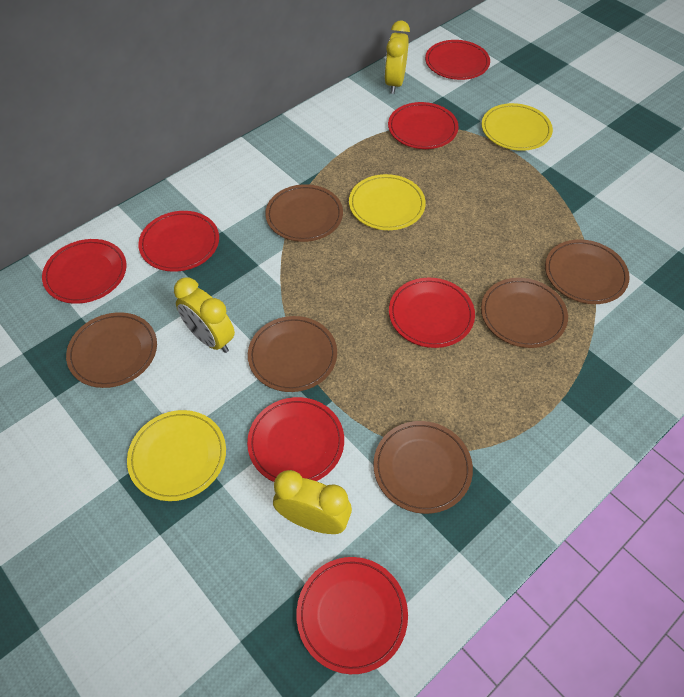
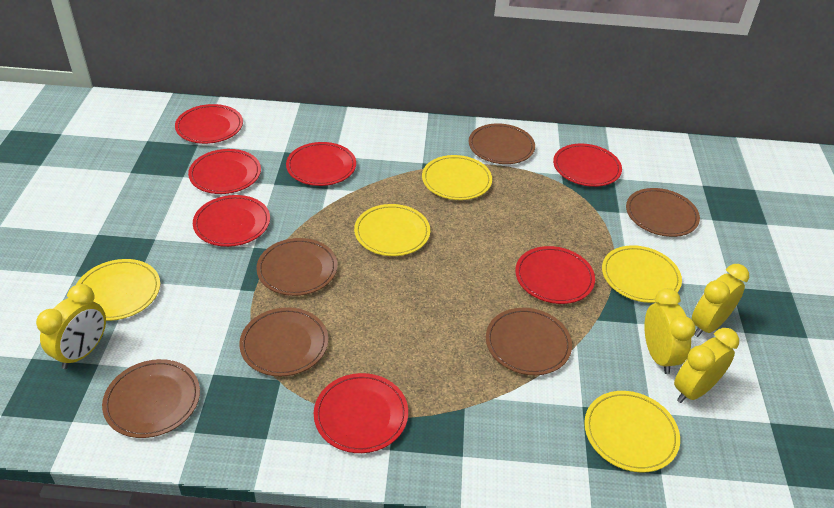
yellow clock: [174,277,235,353] [273,470,352,534] [385,20,410,94] = 3 -> [36,284,106,369] [644,288,696,374] [674,328,739,403] [691,264,749,337] = 4
yellow plate: [127,410,226,501] [349,174,426,230] [481,103,553,151] = 3 -> [76,259,160,321] [354,204,430,256] [422,155,492,200] [584,391,680,473] [602,245,682,303] = 5

